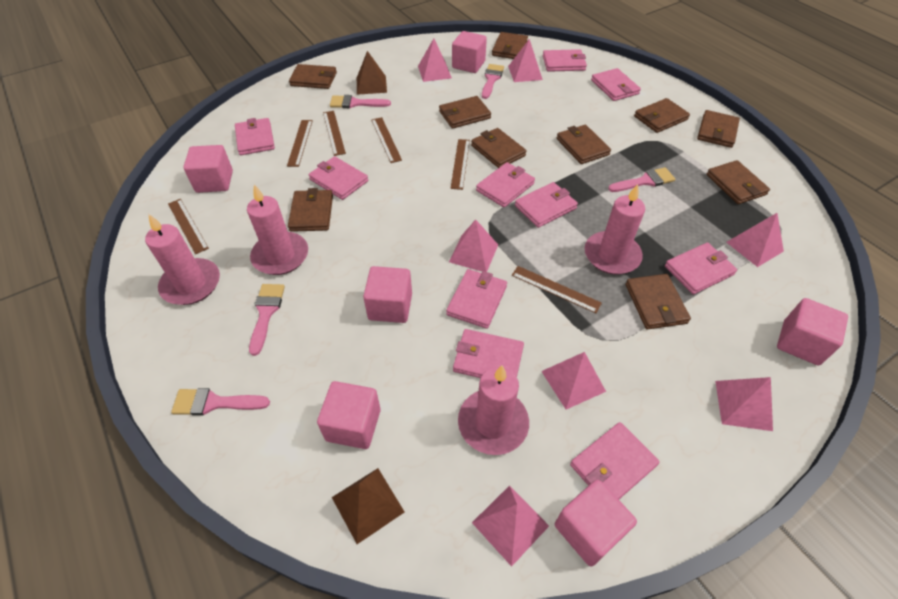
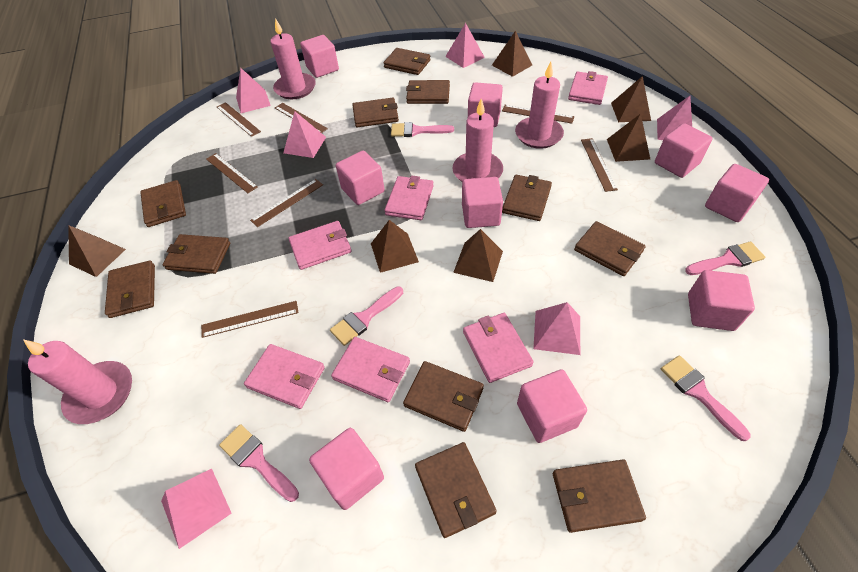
brown pyramid: [332,468,404,544] [357,51,387,95] = 2 -> [68,225,126,277] [371,220,419,273] [453,229,503,282] [492,31,532,77] [607,114,650,162] [611,76,651,122] = 6
brown ruler: [168,199,209,254] [287,120,313,167] [323,111,346,156] [371,117,402,163] [450,139,470,190] [512,266,602,313] = 6 -> [201,301,299,338] [206,153,258,193] [217,102,261,137] [250,179,323,227] [275,103,328,133] [502,105,574,124] [581,138,618,192] = 7
brown wallet: [288,188,333,232] [289,64,337,89] [439,96,491,129] [471,128,527,168] [492,32,528,59] [557,125,611,164] [626,274,691,329] [634,98,690,133] [697,110,740,148] [706,160,770,204] = 10 -> [105,260,155,318] [140,180,186,227] [163,234,230,274] [352,98,399,127] [384,48,431,75] [403,361,484,432] [406,80,450,104] [415,442,497,538] [502,175,552,221] [553,459,646,533] [574,221,646,276] = 11
pink cube: [183,145,233,193] [317,381,381,449] [363,266,412,323] [452,31,487,73] [555,480,637,566] [777,298,848,366] = 6 -> [300,35,339,78] [309,428,384,510] [336,151,385,205] [462,177,503,228] [468,82,503,127] [517,369,587,443] [655,123,713,178] [688,270,755,331] [705,164,769,222] = 9
pink pyramid: [418,38,452,82] [449,220,498,272] [472,485,549,567] [508,39,543,82] [541,352,606,410] [715,377,773,431] [726,213,784,267] = 7 -> [161,469,232,549] [236,68,271,113] [283,112,326,158] [445,23,485,68] [533,302,580,355] [657,96,692,140] = 6
pink wallet: [235,118,275,155] [308,156,368,200] [446,269,507,329] [453,329,524,378] [476,162,535,208] [515,182,578,228] [543,49,587,72] [570,422,659,500] [591,68,641,101] [665,242,737,294] = 10 -> [244,344,325,409] [289,221,351,270] [331,337,410,402] [384,175,434,220] [463,313,534,383] [568,71,608,105] = 6

